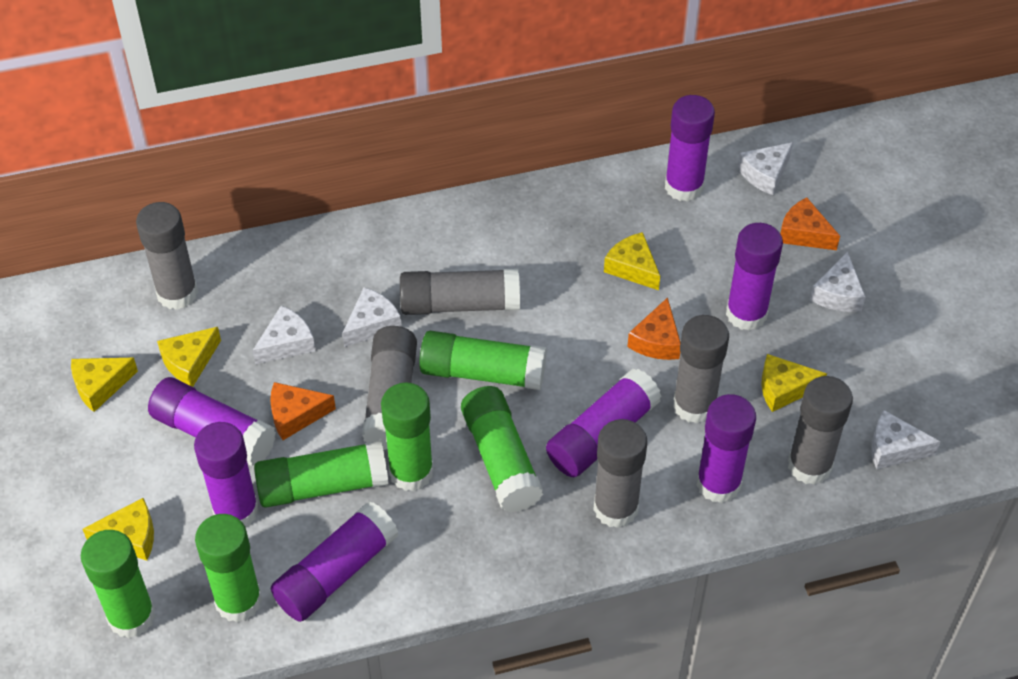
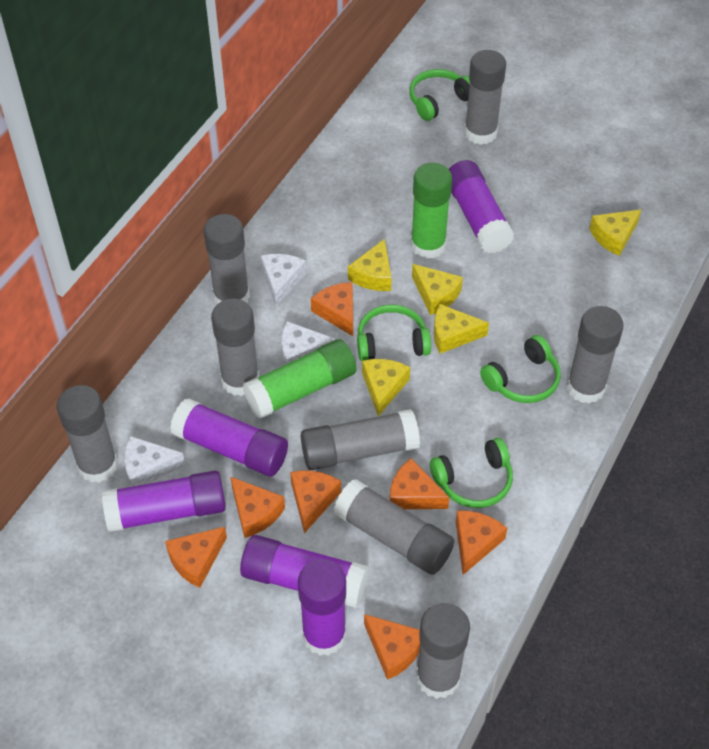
green glue stick: [81,530,156,638] [195,514,262,623] [254,440,389,508] [381,383,434,491] [419,331,547,390] [461,386,543,513] = 6 -> [243,339,357,419] [411,163,452,259] = 2
green headphones: none = 0 -> [357,305,431,361] [410,69,470,121] [430,438,513,508] [480,335,561,403] = 4
grey glue stick: [136,202,198,310] [362,326,417,450] [400,268,520,315] [593,419,647,528] [673,315,729,424] [788,376,853,485] = 6 -> [57,385,118,483] [203,214,250,304] [211,299,259,396] [301,409,420,470] [334,479,454,575] [416,603,470,699] [464,50,506,145] [567,306,624,404] = 8
orange cheese: [270,382,336,440] [627,297,681,360] [780,197,840,250] = 3 -> [165,527,227,588] [231,477,285,538] [290,471,341,533] [311,282,353,336] [364,614,420,680] [390,458,450,509] [456,511,507,575] = 7
purple glue stick: [148,377,276,467] [194,422,259,526] [271,501,398,622] [546,369,662,477] [665,95,715,202] [696,394,756,503] [726,223,783,331] = 7 -> [102,470,226,532] [170,398,288,476] [240,535,368,608] [298,560,346,656] [449,160,514,253] = 5
white cheese: [252,306,315,364] [342,287,402,347] [738,142,793,195] [810,251,865,312] [871,410,940,469] = 5 -> [124,436,185,487] [261,254,306,306] [281,321,336,365] = 3

